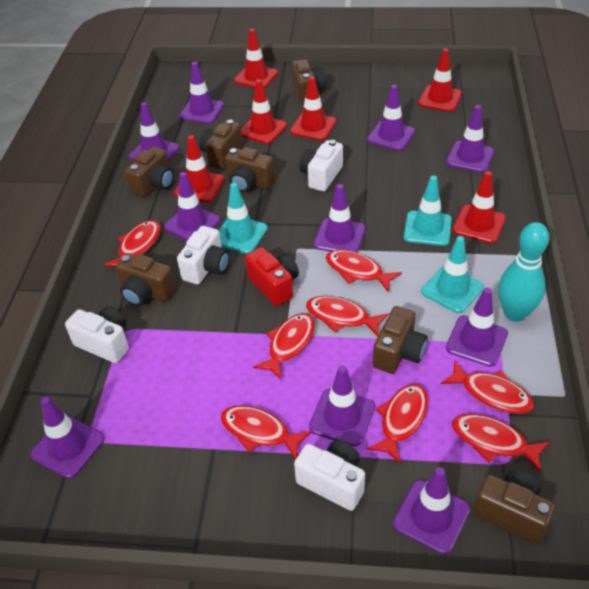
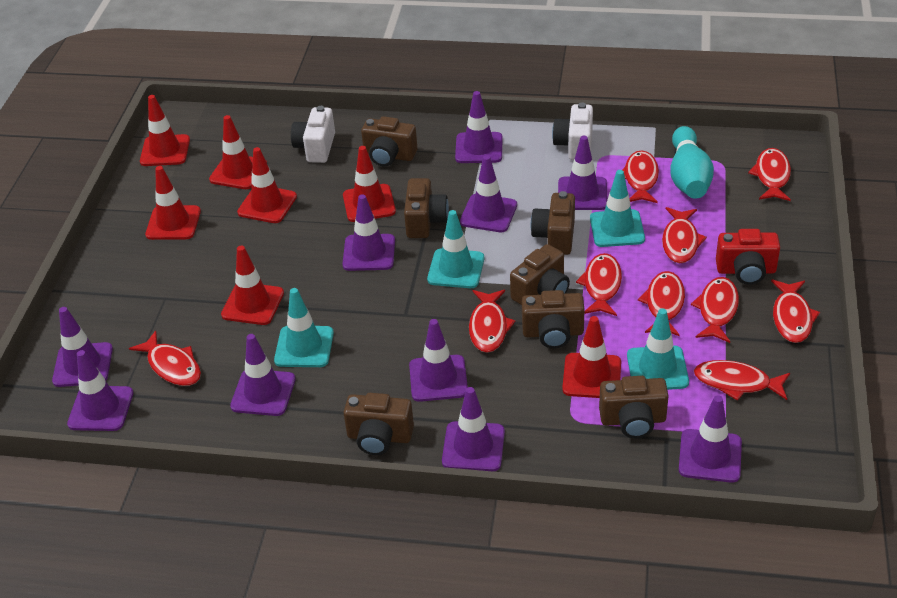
red fish: [103,220,161,266] [220,405,312,459] [253,313,315,379] [306,296,389,336] [326,250,402,292] [367,384,428,464] [441,360,534,414] [452,414,550,472] = 8 -> [129,331,201,386] [469,290,515,353] [576,253,622,316] [622,150,659,203] [638,271,685,336] [662,207,707,264] [691,277,739,343] [694,360,790,401] [748,148,791,201] [771,280,820,343] = 10
red traffic cone: [174,135,225,202] [234,29,278,89] [241,79,287,144] [290,76,337,141] [418,48,462,112] [452,171,506,243] = 6 -> [140,95,190,166] [145,166,201,240] [209,115,267,189] [221,246,284,325] [237,147,297,223] [343,146,396,222] [562,316,621,398] = 7
turquoise traffic cone: [219,183,268,254] [404,176,452,246] [421,236,484,313] = 3 -> [274,288,334,367] [427,210,484,288] [590,170,645,247] [627,308,689,390] = 4
white camera: [65,307,129,363] [177,226,230,284] [294,440,365,511] [299,140,343,192] = 4 -> [291,106,335,163] [552,102,593,160] = 2

